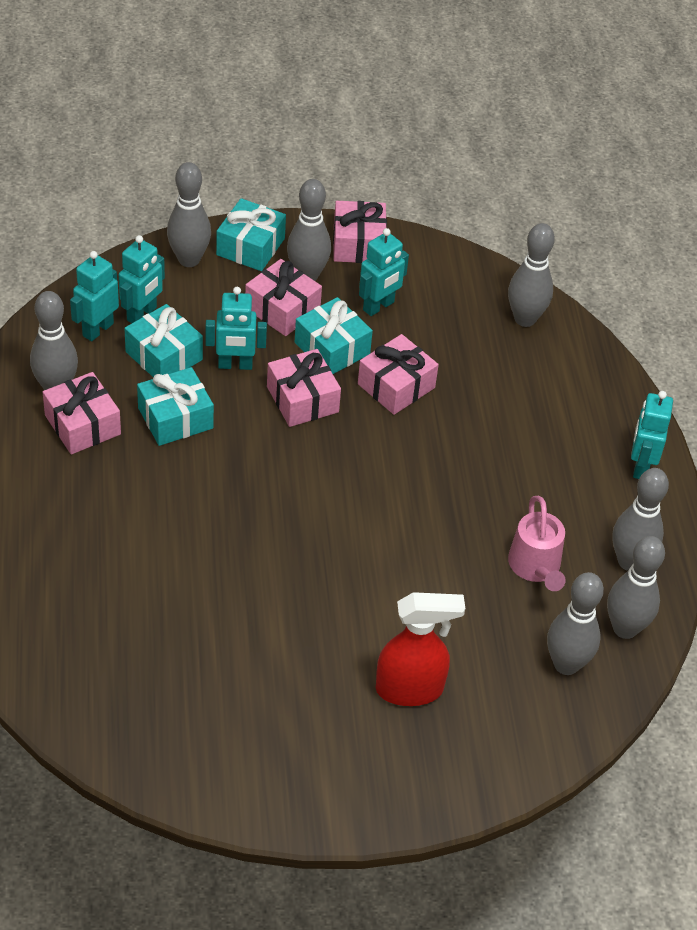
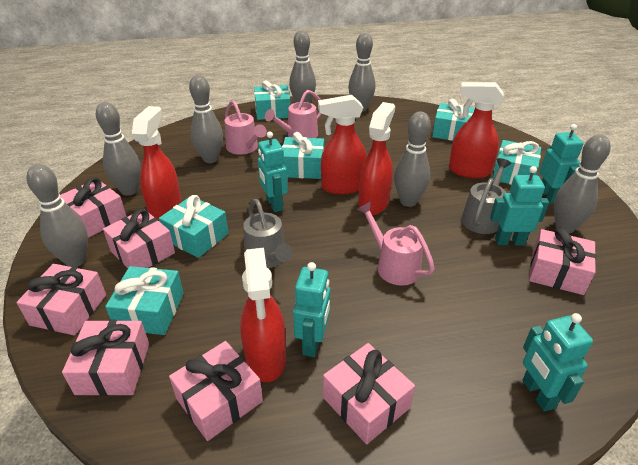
grey watering can: none = 0 -> [243,199,293,268] [461,158,511,234] = 2
pink gift: [43,372,121,454] [245,259,322,336] [267,349,341,427] [333,201,387,263] [358,334,439,415] = 5 -> [16,264,106,336] [60,178,127,238] [62,320,149,396] [103,209,175,268] [169,341,263,441] [323,343,415,444] [529,228,596,295] = 7
pink watering can: [508,496,566,591] = 1 -> [225,100,267,155] [265,90,322,138] [357,202,435,286] = 3
red spray bottle: [376,592,465,706] = 1 -> [132,106,182,220] [240,248,286,382] [318,95,366,195] [358,102,395,215] [449,82,504,179] = 5
turquoise gift: [124,304,203,377] [137,367,214,446] [216,198,286,271] [295,297,373,374] = 4 -> [105,266,184,335] [159,195,229,258] [254,80,291,120] [282,132,324,179] [432,99,475,141] [492,140,541,185] = 6

